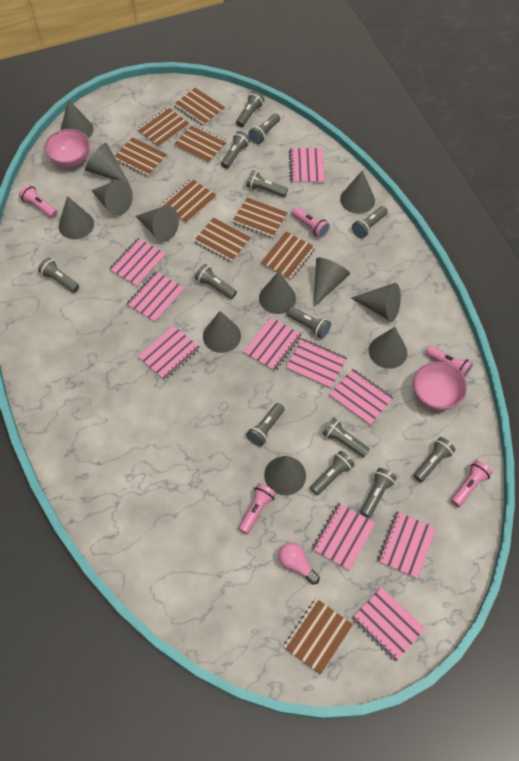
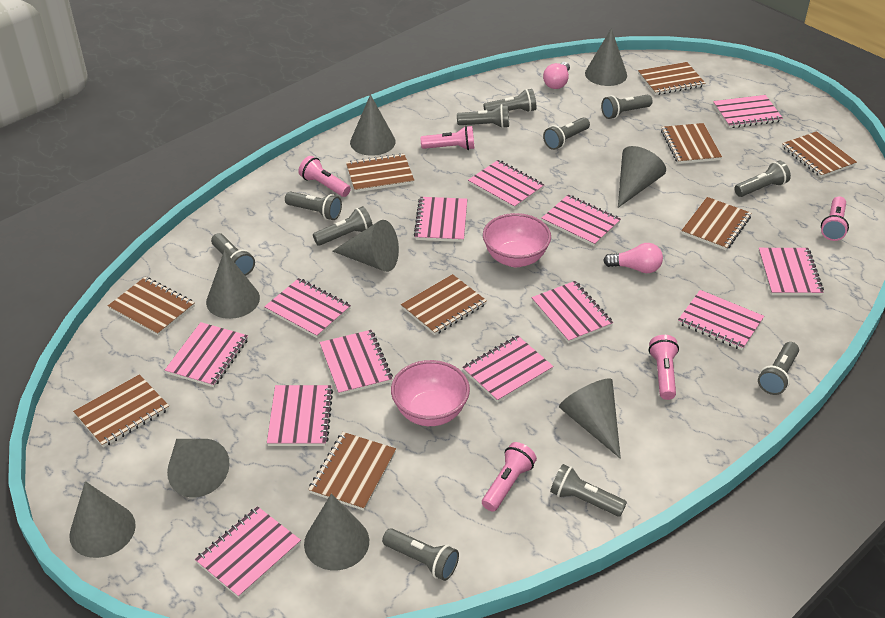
grey cone: [59,196,94,239] [61,99,93,138] [85,143,129,184] [91,180,133,216] [136,205,179,242] [203,311,241,353] [259,271,296,314] [264,456,306,495] [314,257,350,307] [340,170,375,214] [351,283,401,321] [369,327,407,369] = 12 -> [69,481,136,558] [167,439,230,498] [206,250,260,319] [304,494,369,570] [332,220,399,272] [350,94,396,156] [559,378,621,459] [585,28,627,86] [618,146,666,208] = 9
grey flashlight: [38,258,79,293] [195,264,237,299] [221,131,250,169] [236,91,264,127] [246,170,288,197] [246,403,285,446] [249,114,280,144] [287,307,331,339] [310,451,355,495] [322,418,370,457] [352,206,388,238] [360,468,397,518] [413,437,456,482] = 13 -> [211,233,255,276] [285,191,342,220] [313,206,373,246] [382,528,459,581] [457,104,509,128] [483,89,536,112] [543,117,590,150] [550,464,627,517] [601,95,653,119] [734,161,791,197] [758,342,799,395] = 11
pink light bulb: [278,542,320,585] = 1 -> [543,62,570,89] [603,243,663,273] = 2
pink notebook: [109,238,166,287] [126,271,185,323] [138,325,200,380] [243,317,302,372] [286,338,347,389] [289,148,325,183] [312,503,376,571] [329,369,394,425] [352,587,425,662] [377,511,436,579] = 10 -> [165,322,248,387] [195,506,301,598] [264,278,351,338] [267,385,333,446] [320,330,393,395] [414,197,467,242] [462,335,554,403] [468,160,544,209] [531,281,613,343] [541,195,621,246] [678,290,764,350] [713,95,783,128] [758,248,824,296] = 13

